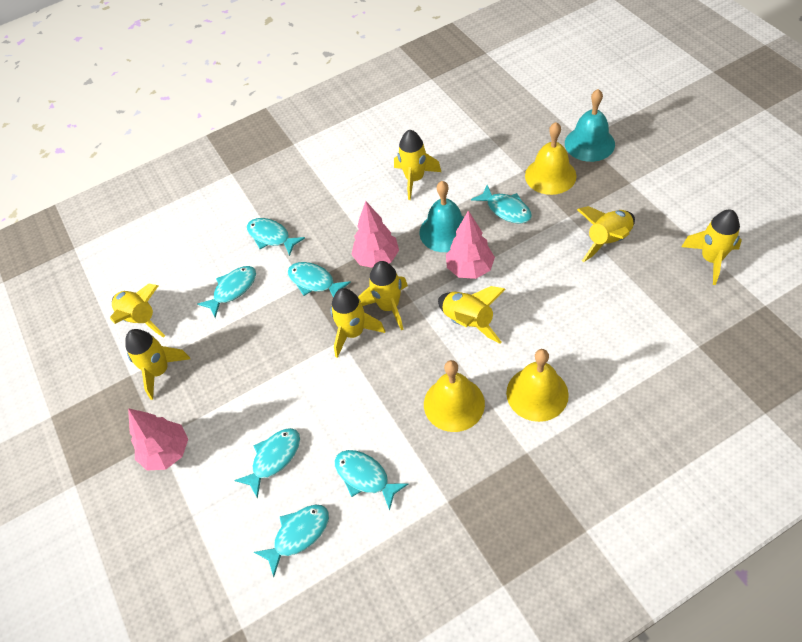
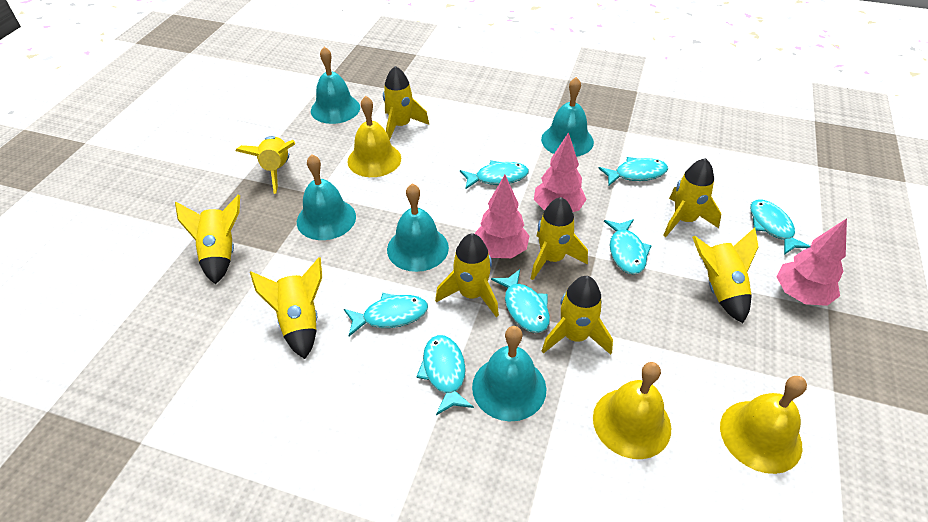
turquoise bell: [419,181,464,252] [565,89,615,162] = 2 -> [297,154,356,240] [311,47,360,124] [387,183,449,272] [472,326,546,421] [541,77,594,157] = 5
yellow rocket: [110,284,165,338] [125,329,190,400] [331,288,385,358] [358,261,408,330] [394,129,441,200] [438,286,506,344] [577,206,635,262] [682,209,742,285] = 8 -> [175,195,240,284] [236,136,295,194] [250,257,322,359] [383,66,429,140] [435,233,499,317] [531,197,588,280] [542,276,613,355] [663,158,721,237] [692,228,759,323] = 9

